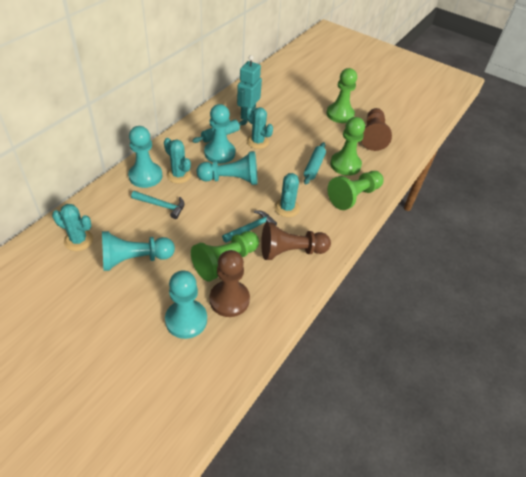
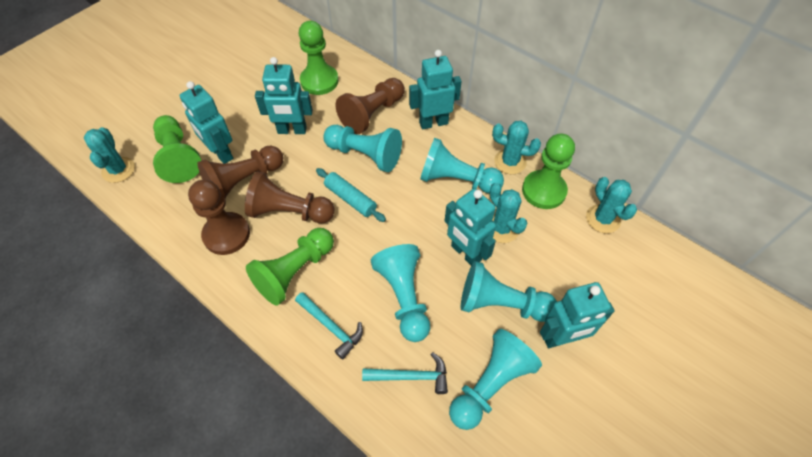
brown pawn: [209,250,250,317] [261,222,331,260] [361,108,392,151] = 3 -> [188,180,250,255] [198,146,283,200] [245,171,335,223] [336,78,405,134] = 4
turquoise robot: [237,55,262,121] = 1 -> [179,81,233,164] [255,57,313,134] [409,50,462,130] [445,189,496,265] [540,282,614,348] = 5
turquoise rolling pin: [192,120,248,143] [304,142,326,185] = 2 -> [316,168,386,222] = 1

